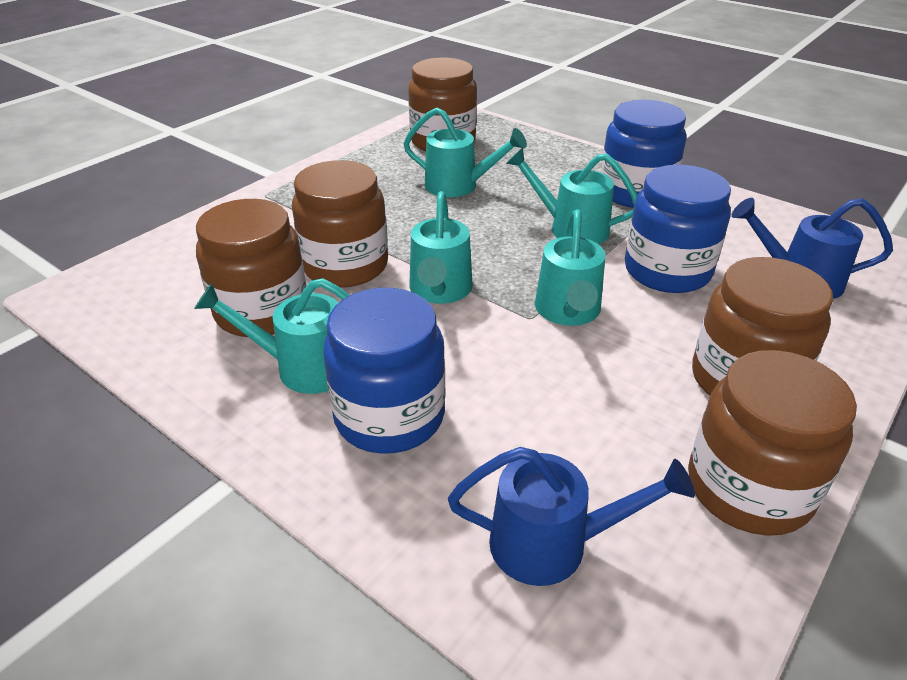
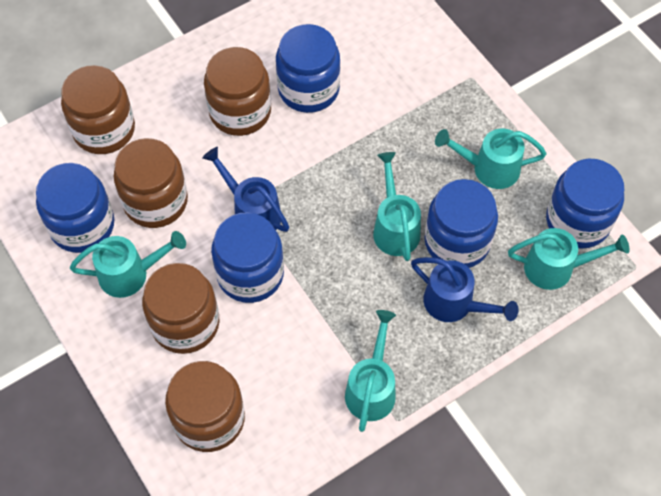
blue jar: [323,288,445,454] [601,100,687,208] [625,165,731,293] = 3 -> [36,163,114,253] [211,212,284,303] [276,24,340,113] [425,179,498,268] [546,159,624,249] = 5

